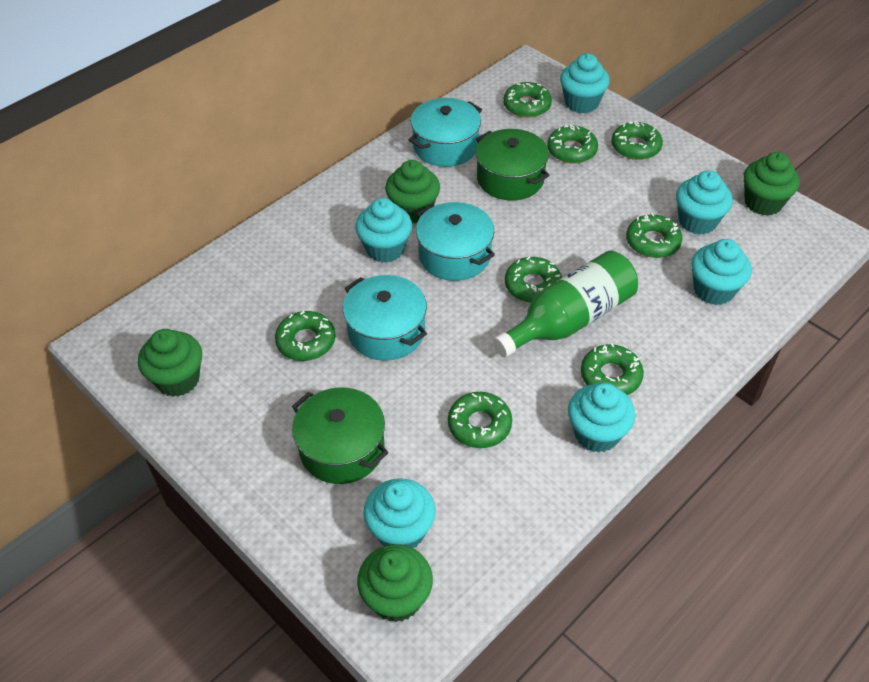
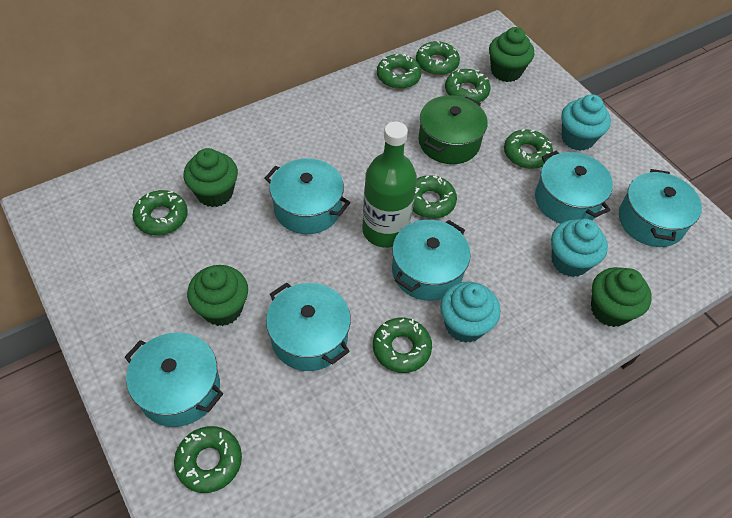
green pot: [292,387,388,484] [476,129,550,201] = 2 -> [418,95,488,164] = 1
turquoise cupcake: [355,198,412,263] [363,478,436,548] [560,53,610,113] [568,383,635,453] [676,170,733,235] [691,239,752,305] = 6 -> [440,282,500,343] [551,219,608,277] [561,94,611,151] = 3
turquoise pot: [343,275,427,361] [408,98,482,167] [416,202,495,281] = 3 -> [125,332,223,427] [265,158,350,234] [266,282,351,371] [392,220,471,301] [535,150,613,224] [619,169,702,247] = 6

